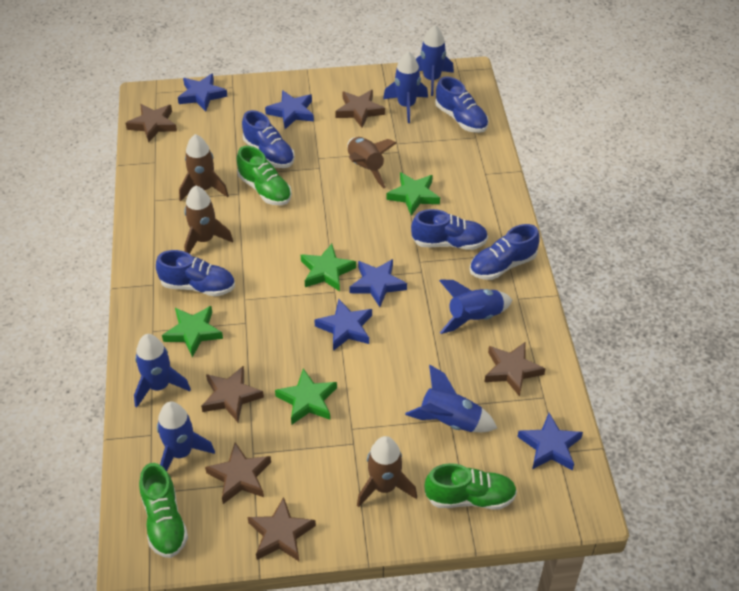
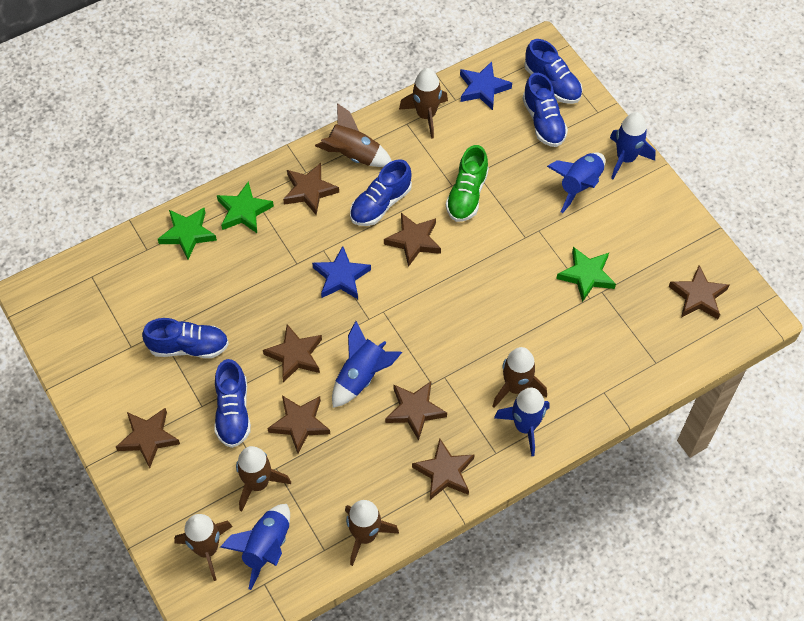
blue rocket: [134,334,191,408] [157,401,215,471] [383,51,428,123] [405,365,497,432] [416,25,454,96] [439,279,512,334] = 6 -> [220,504,290,590] [332,321,402,408] [494,388,550,456] [547,153,605,213] [610,112,656,179] = 5
blue star: [178,73,228,112] [265,90,314,129] [314,299,372,351] [349,259,407,307] [517,413,583,470] = 5 -> [312,246,371,299] [460,61,512,110] = 2
brown rocket: [179,134,229,201] [184,186,233,254] [347,137,396,188] [357,436,417,507] = 4 -> [174,514,233,581] [236,446,291,512] [315,103,392,167] [345,500,399,566] [399,68,448,139] [493,347,547,408] = 6
brown star: [126,104,177,142] [201,366,264,422] [205,442,271,504] [247,497,316,561] [335,90,385,128] [485,342,546,397] = 6 -> [116,408,180,468] [263,324,322,382] [267,395,330,453] [283,163,339,215] [384,213,441,267] [385,381,447,440] [412,438,474,500] [669,265,729,319] = 8
green shoe: [139,463,188,558] [237,146,292,205] [424,463,517,510] = 3 -> [446,145,489,222] = 1
green star: [162,306,223,357] [275,368,337,424] [301,244,356,292] [386,172,440,216] = 4 -> [158,208,217,259] [217,181,274,233] [556,247,616,302] = 3

